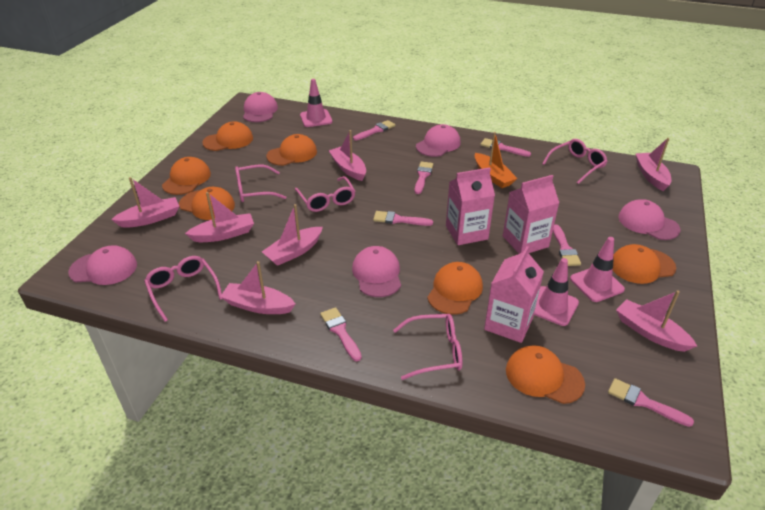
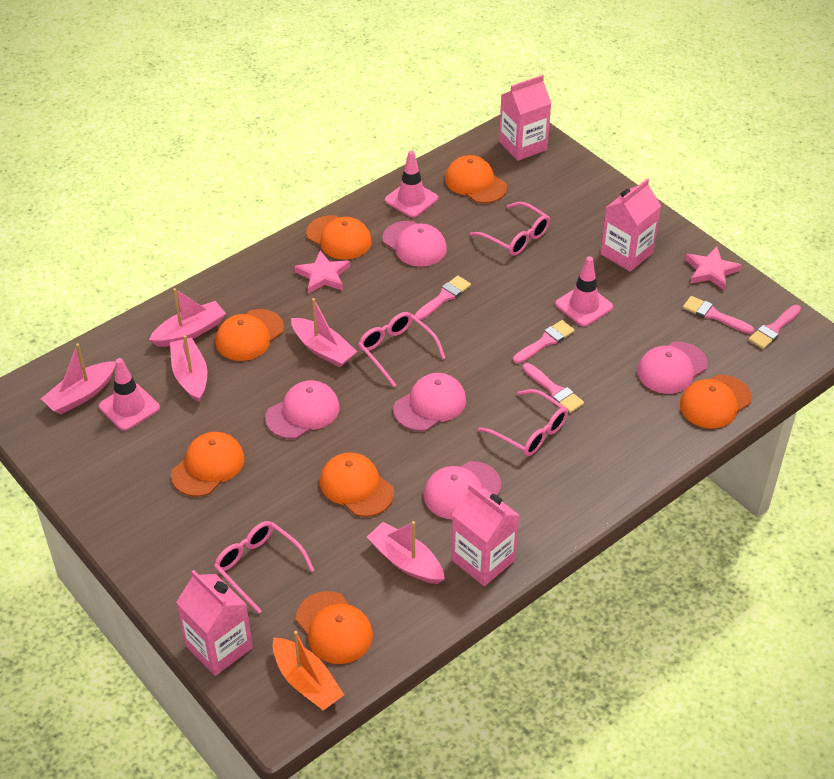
pink boat: [111,177,179,228] [185,192,254,242] [220,261,295,314] [262,204,323,266] [329,130,366,181] [616,290,697,352] [636,138,672,191] = 7 -> [41,343,116,414] [149,288,226,347] [170,335,207,402] [291,298,357,367] [367,521,445,584] = 5
pink brush: [320,307,362,361] [353,120,395,141] [373,211,433,226] [415,162,433,194] [480,138,531,157] [553,225,581,266] [608,378,694,427] = 7 -> [414,276,471,320] [513,320,575,364] [523,363,584,413] [683,296,754,334] [749,305,801,349] = 5
pink carton: [446,167,495,245] [484,246,544,343] [503,175,559,254] = 3 -> [176,570,253,676] [451,483,520,586] [499,75,552,161] [600,178,661,272] = 4
pink glasses: [144,256,222,322] [235,165,286,202] [295,176,355,212] [393,314,462,380] [542,139,608,184] = 5 -> [214,521,314,613] [358,312,445,387] [470,202,550,256] [478,389,568,456] = 4
pink star: none = 0 -> [294,250,350,294] [685,247,742,290] = 2

